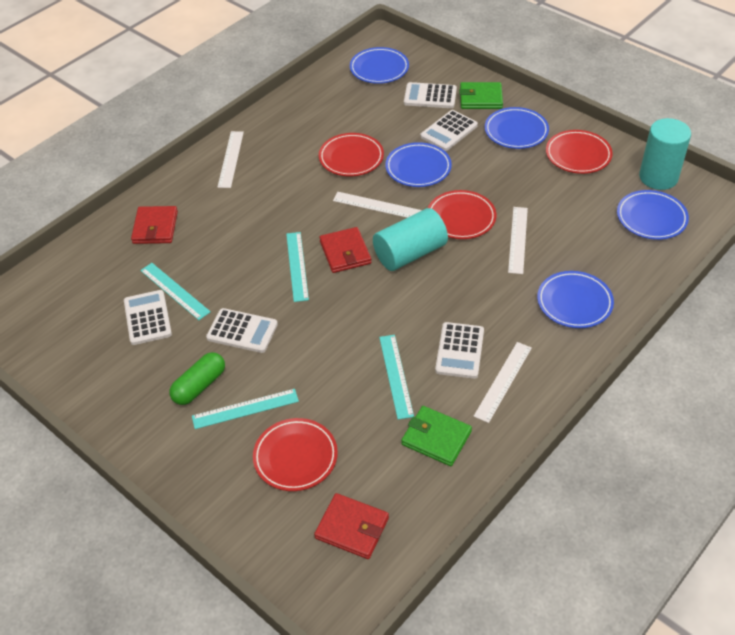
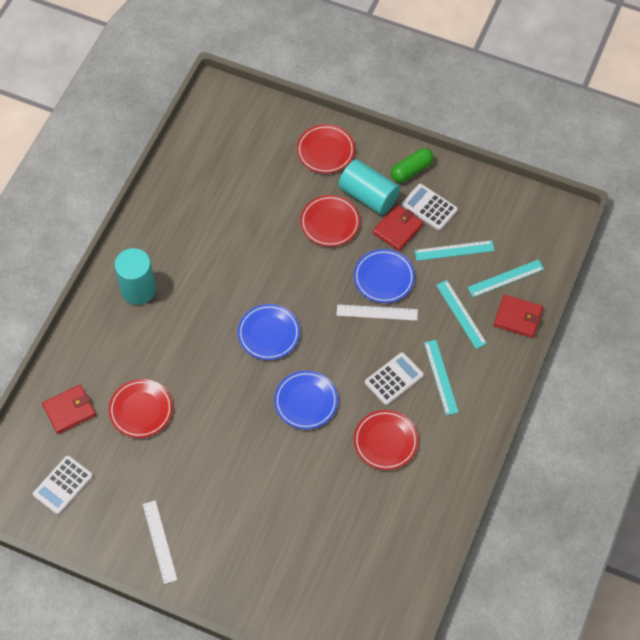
blue plate: [350,47,409,84] [385,142,452,187] [485,107,549,149] [537,271,614,328] [617,190,689,240] = 5 -> [238,304,300,360] [274,371,338,430] [354,249,415,303] = 3
green wallet: [401,406,472,466] [459,82,503,109] = 2 -> none = 0
white calculator: [124,290,172,345] [206,308,278,353] [404,82,457,108] [420,110,478,151] [435,322,484,379] = 5 -> [33,456,93,515] [365,352,424,405] [402,184,458,231] = 3
white ruler: [217,131,244,188] [333,192,422,218] [474,342,532,423] [508,207,528,274] = 4 -> [143,500,177,584] [336,304,418,321] = 2

